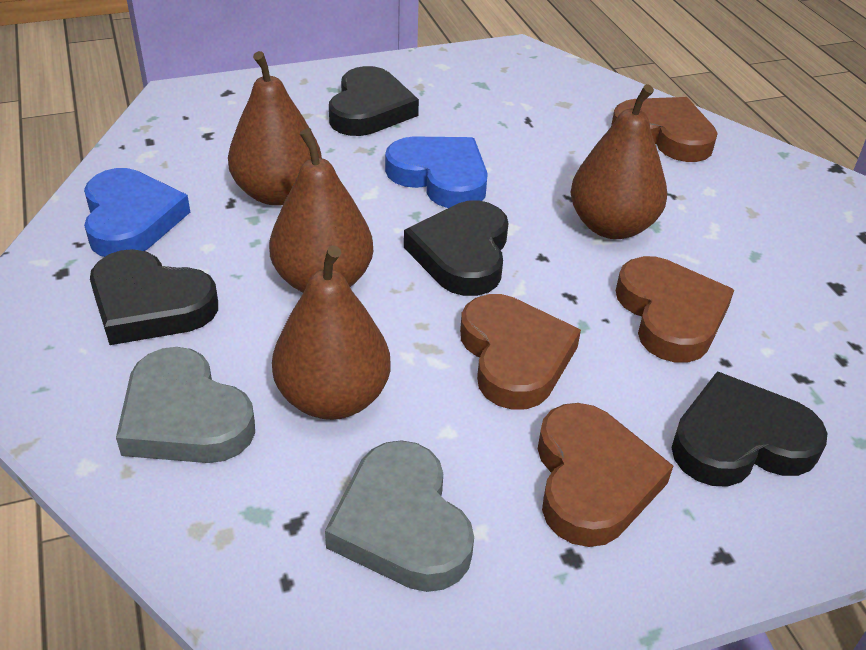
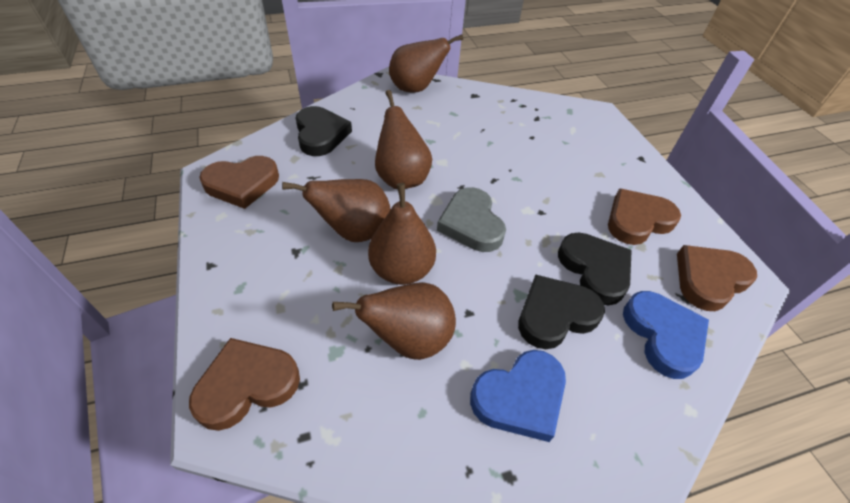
black heart: [90,249,218,345] [329,66,419,136] [404,200,508,296] [672,371,828,487] = 4 -> [296,106,352,156] [518,275,605,349] [558,232,632,305] = 3
brown pear: [228,51,322,206] [269,128,373,293] [272,245,390,420] [570,84,667,239] = 4 -> [282,179,391,242] [332,282,456,360] [368,183,436,285] [375,90,432,189] [389,34,463,92] = 5
grey heart: [116,347,255,463] [325,440,474,592] = 2 -> [437,187,506,252] = 1

